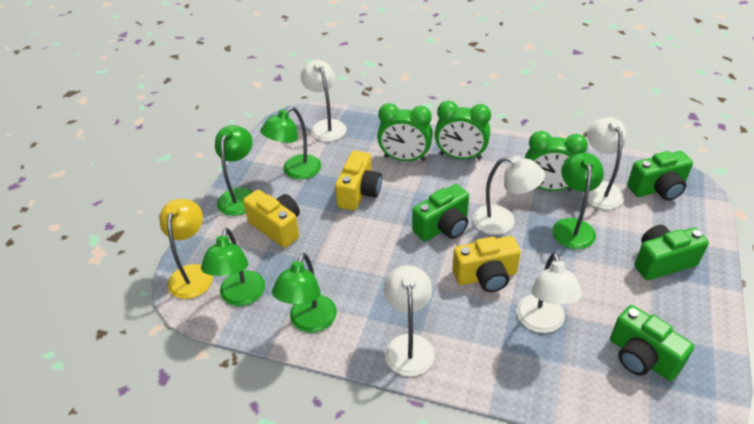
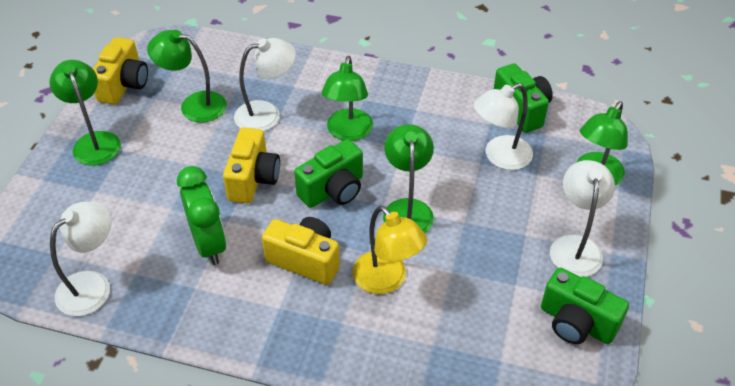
green camera: [412,184,469,241] [610,305,694,381] [627,151,693,201] [635,225,709,280] = 4 -> [294,139,363,208] [494,63,553,133] [541,268,629,344] = 3
green clock: [377,103,433,161] [435,101,491,160] [525,131,588,191] = 3 -> [177,166,226,265] = 1
white lamp: [301,60,346,142] [384,265,435,376] [473,156,545,235] [516,252,582,333] [583,117,626,209] = 5 -> [50,202,111,316] [234,38,296,132] [474,83,533,170] [550,160,615,277] = 4

